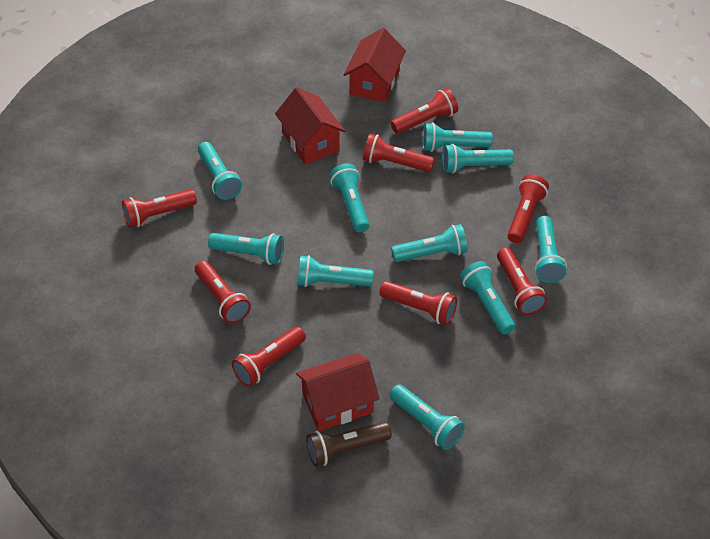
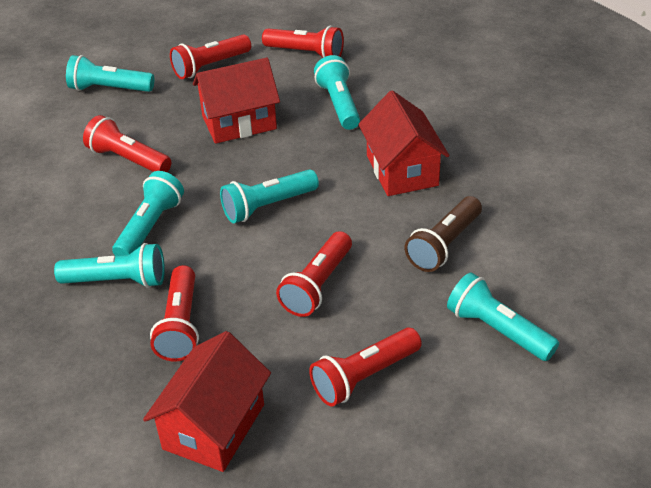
red flashlight: [122,189,197,228] [195,260,251,324] [232,326,306,387] [363,134,434,172] [379,281,457,325] [391,88,458,134] [497,248,547,315] [508,174,549,243] = 8 -> [83,115,171,172] [150,265,199,362] [170,34,251,79] [262,26,344,58] [276,231,352,317] [309,328,422,407] = 6
turquoise flashlight: [198,142,242,200] [208,233,284,265] [297,255,373,287] [330,163,369,232] [389,384,465,450] [391,224,468,262] [422,122,493,152] [442,144,514,174] [460,261,515,334] [535,216,567,283] = 10 -> [54,243,165,288] [66,55,154,92] [112,171,184,256] [220,169,319,223] [314,55,360,130] [447,272,559,361] = 6

